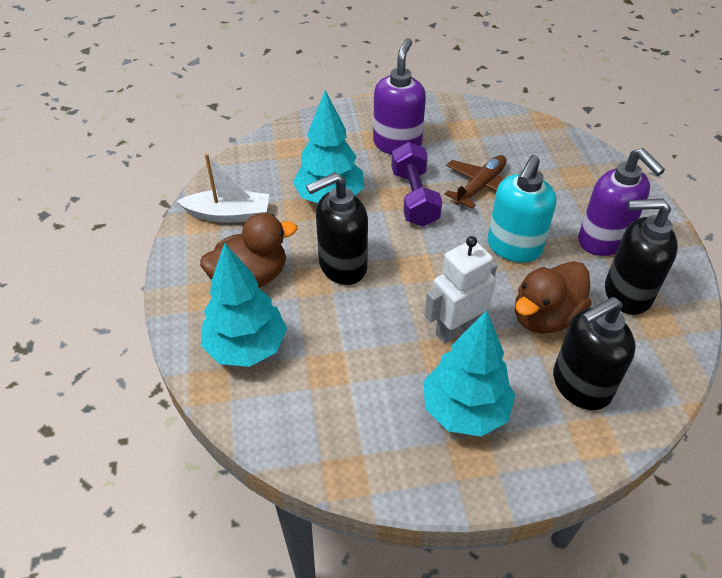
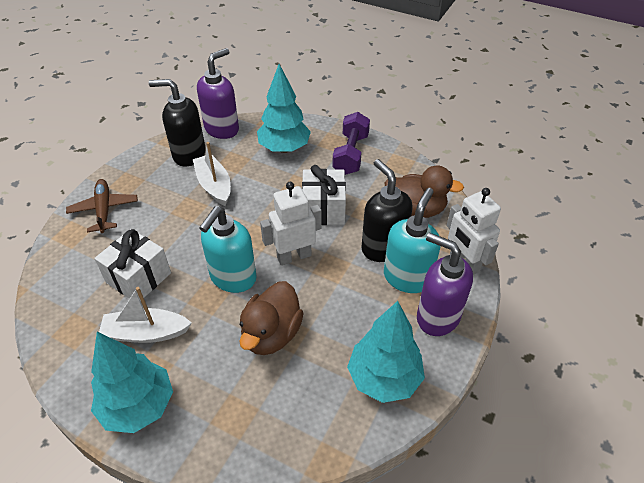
black soap dispenser: [306,172,368,285] [553,297,636,410] [605,199,678,315] = 3 -> [149,79,205,166] [361,159,413,262] = 2
turquoise soap dispenser: [487,155,557,263] = 1 -> [199,206,257,293] [384,188,441,293] = 2
white boat: [177,153,269,223] = 1 -> [99,287,192,343] [193,142,231,206] = 2
white gift: none = 0 -> [94,229,171,301] [302,165,346,225] = 2
white robot: [425,236,497,343] = 1 -> [260,182,321,265] [447,188,501,275] = 2

